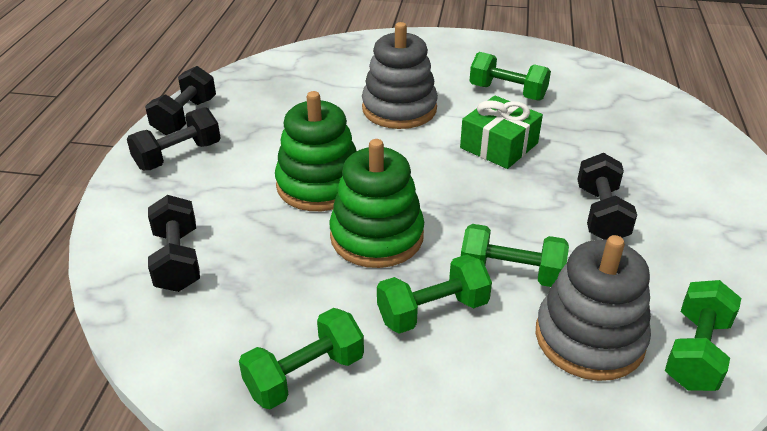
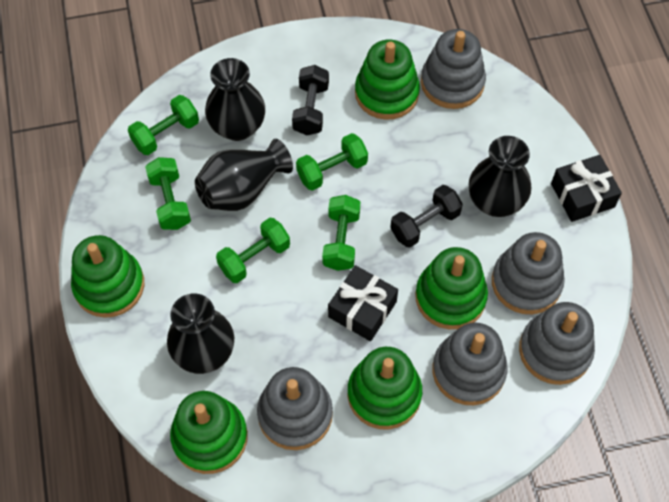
black dumbbell: [127,107,221,170] [145,66,216,135] [148,195,200,292] [577,153,637,240] = 4 -> [292,65,329,135] [390,185,463,248] = 2
black gift: none = 0 -> [328,265,398,341] [551,155,622,222] = 2
black vase: none = 0 -> [167,293,234,374] [195,139,293,211] [205,58,265,141] [469,136,531,217] = 4
green gift: [460,96,543,169] = 1 -> none = 0
green stacking toy: [275,91,357,211] [329,139,424,268] = 2 -> [71,235,144,318] [170,391,248,474] [347,347,422,430] [355,40,420,120] [415,247,488,329] = 5
grey stacking toy: [362,22,438,129] [535,235,651,381] = 2 -> [257,367,333,450] [421,29,486,109] [433,323,508,405] [492,232,565,314] [519,302,595,385] = 5

